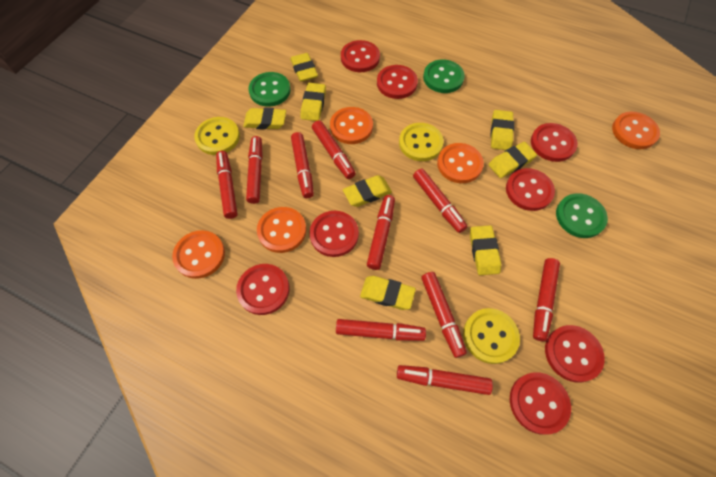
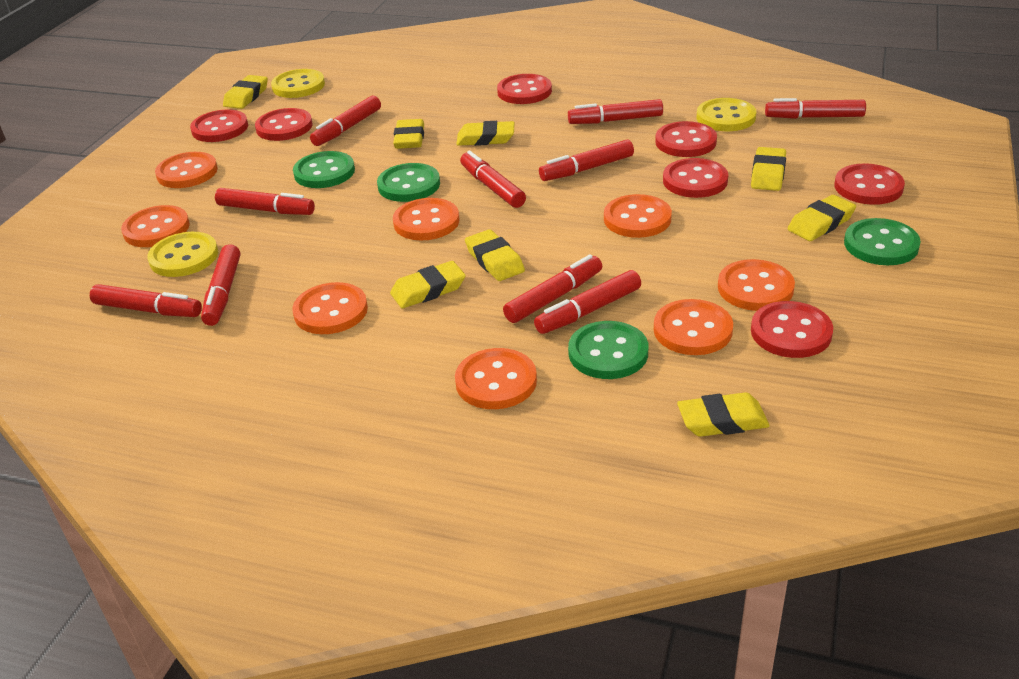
green button: [248,72,291,107] [423,60,465,93] [556,193,608,238] = 3 -> [293,151,355,188] [377,163,440,202] [568,321,648,379] [844,218,921,265] = 4
orange button: [172,230,225,279] [257,207,306,253] [330,107,373,144] [437,143,484,183] [612,112,660,149] = 5 -> [121,205,190,247] [155,152,218,188] [292,282,368,334] [393,198,459,240] [455,348,537,409] [604,194,672,238] [654,299,733,355] [718,259,795,311] = 8
red button: [236,264,290,315] [310,211,359,257] [341,40,380,72] [377,65,418,99] [506,168,555,211] [510,372,571,435] [531,123,578,162] [545,325,605,383] = 8 -> [190,110,248,142] [255,108,313,141] [497,74,552,104] [655,121,717,157] [663,158,728,198] [751,301,833,358] [834,163,905,205] = 7

